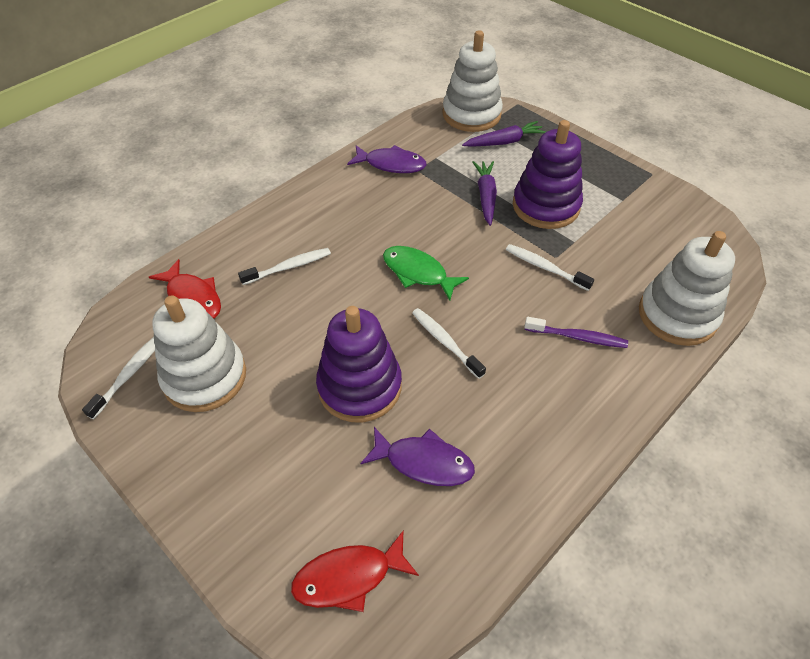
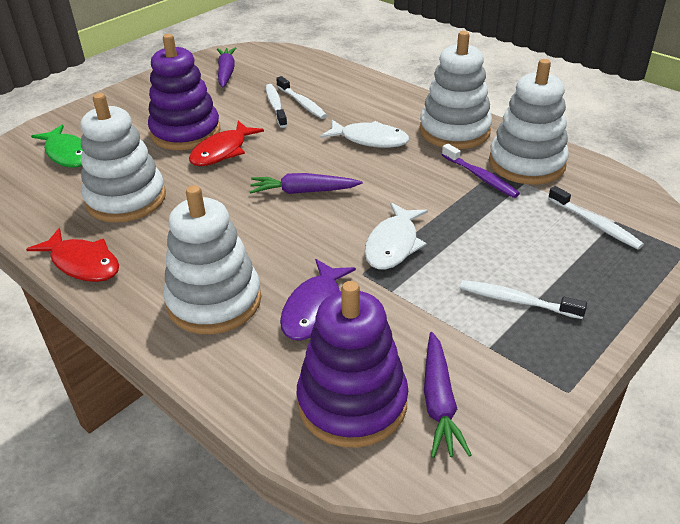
purple carrot: [462,121,547,147] [473,161,497,226] = 2 -> [217,47,236,88] [249,173,363,194] [424,332,471,458] = 3
purple fish: [347,145,427,173] [360,427,475,486] = 2 -> [280,259,356,341] = 1
white fish: none = 0 -> [320,120,409,148] [365,203,428,270] = 2
white stacking toy: [152,295,246,412] [442,30,503,132] [639,231,735,346] = 3 -> [80,93,166,223] [164,185,261,334] [419,31,492,149] [489,59,569,184] = 4

